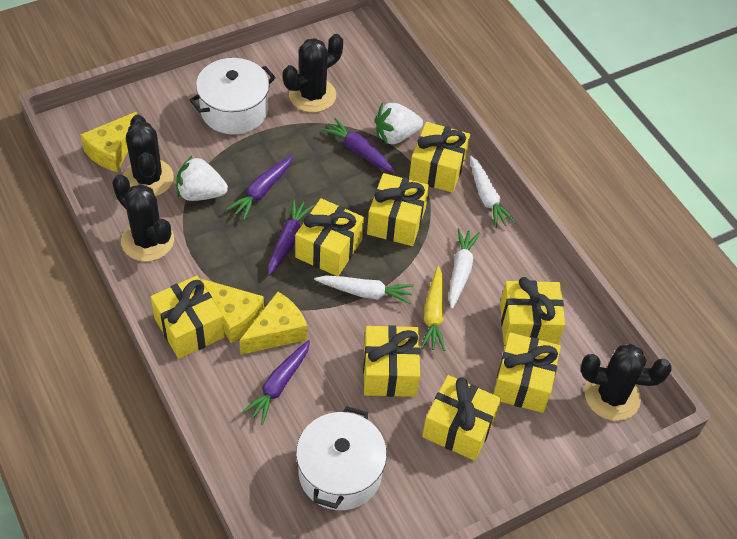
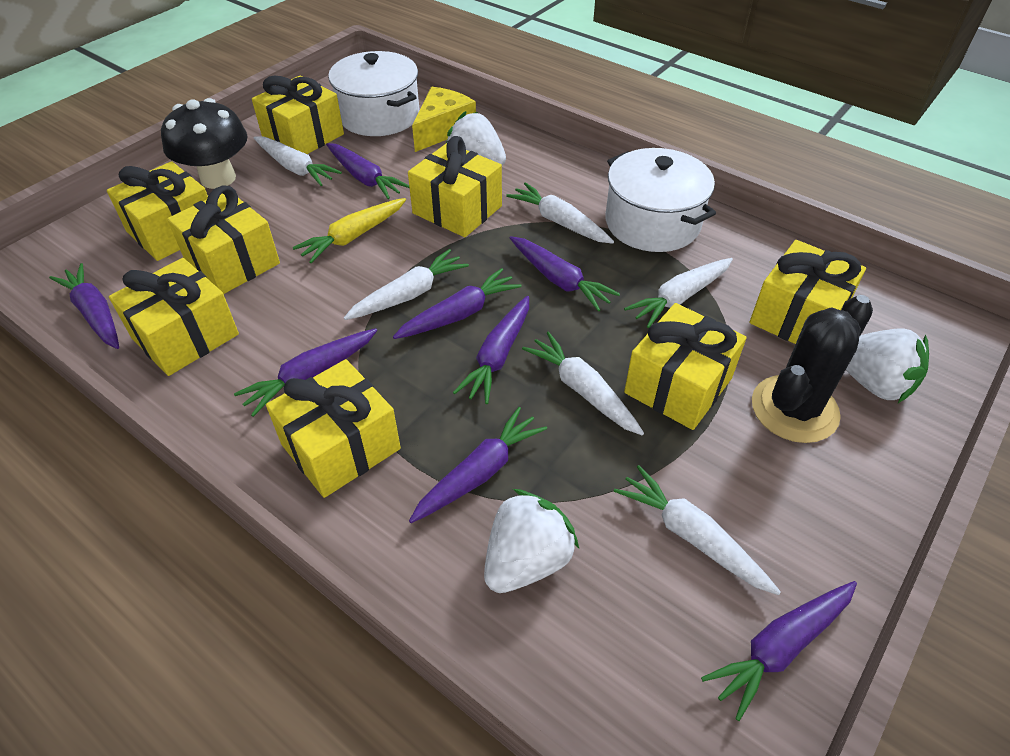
black cactus: [112,174,174,262] [123,115,174,196] [283,34,343,112] [581,344,672,421] = 4 -> [752,295,873,443] = 1
black mushroom: none = 0 -> [161,98,248,189] = 1
purple carrot: [227,155,293,220] [241,340,310,425] [268,199,314,275] [321,118,396,173] = 4 -> [49,263,119,349] [234,328,377,417] [326,143,409,199] [393,268,522,339] [409,407,547,523] [453,296,529,404] [510,236,620,311] [701,581,857,721] = 8
white carrot: [314,275,414,304] [449,228,480,309] [470,156,516,228] = 3 -> [254,136,342,186] [344,249,469,320] [506,182,614,244] [522,331,644,435] [614,465,781,595] [624,258,733,328] = 6
white strawberry: [176,156,228,201] [375,103,423,145] = 2 -> [446,111,506,166] [484,489,579,593] [846,329,929,403] = 3
yellow cheese: [80,112,138,172] [200,279,264,343] [239,292,307,355] = 3 -> [412,87,476,152] = 1

